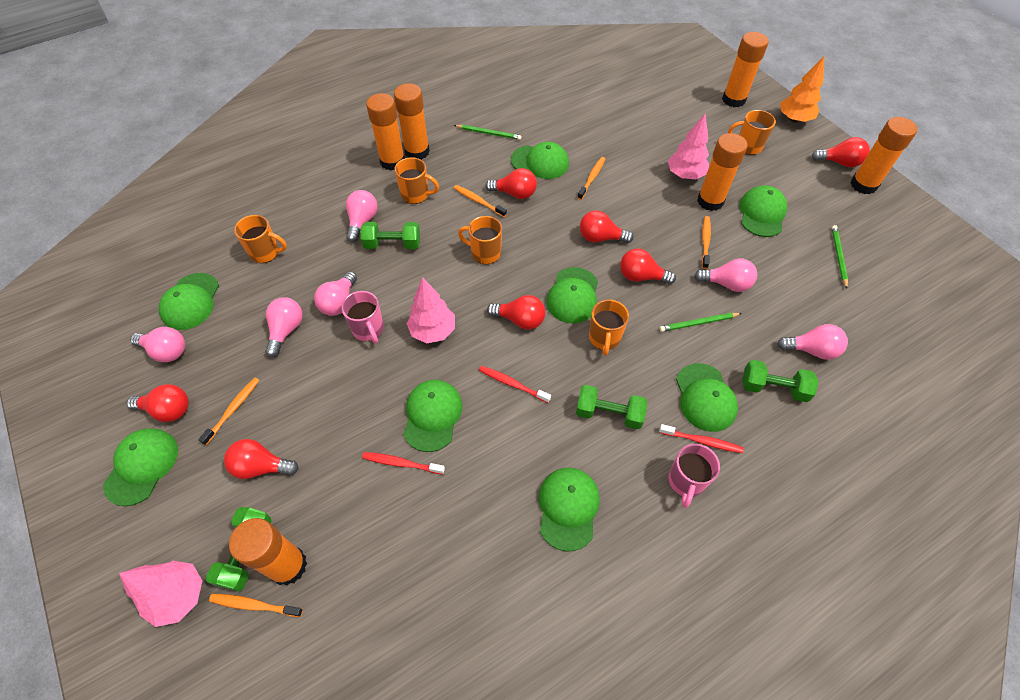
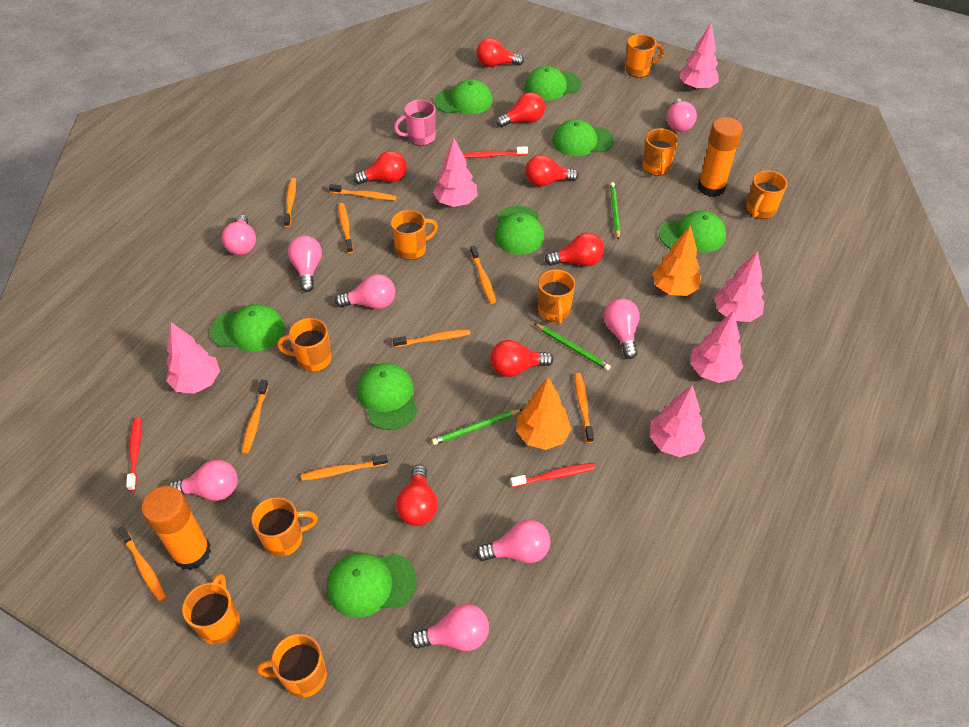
green dumbbell: [206,507,271,591] [361,222,420,249] [576,385,647,429] [742,360,818,402] = 4 -> none = 0
orange glue stick: [229,518,307,585] [366,93,405,171] [394,83,430,160] [697,133,748,211] [722,32,769,107] [851,117,917,194] = 6 -> [141,486,211,570] [698,117,743,197] = 2
orange mug: [234,215,287,263] [394,157,439,204] [458,216,502,264] [589,300,629,356] [728,110,776,155] = 5 -> [182,574,240,645] [251,497,318,557] [257,634,327,698] [277,318,331,372] [391,210,438,260] [538,269,575,325] [625,34,664,78] [642,128,678,176] [746,170,787,219] = 9
orange toothbrush: [198,377,259,445] [209,594,303,617] [454,185,507,217] [577,157,605,200] [702,216,711,269] = 5 -> [117,526,166,602] [242,380,269,454] [284,178,296,227] [301,455,388,481] [329,184,397,200] [338,203,353,253] [393,329,470,348] [470,246,496,304] [574,373,594,443] = 9
orange tree: [780,57,824,123] = 1 -> [516,378,571,450] [652,226,701,296] = 2
pink light bulb: [130,327,185,362] [265,297,303,357] [314,271,357,316] [346,190,378,242] [694,259,757,292] [777,324,848,360] = 6 -> [169,460,238,501] [222,215,256,255] [288,236,322,292] [335,274,395,309] [410,604,489,651] [476,519,550,563] [604,298,640,359] [667,98,697,132] = 8
pink mug: [341,291,384,344] [668,444,720,508] = 2 -> [394,100,436,146] = 1
pink tree: [119,561,202,627] [406,277,455,343] [668,114,709,180] = 3 -> [166,322,220,394] [433,138,478,207] [650,385,705,457] [679,24,719,91] [690,311,743,383] [714,251,764,322] = 6

